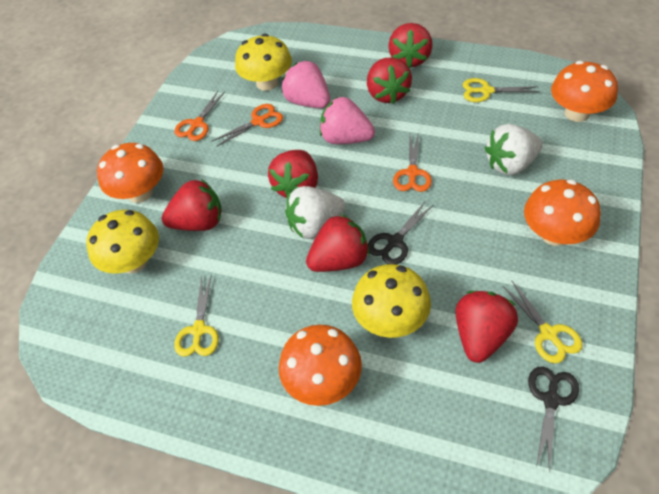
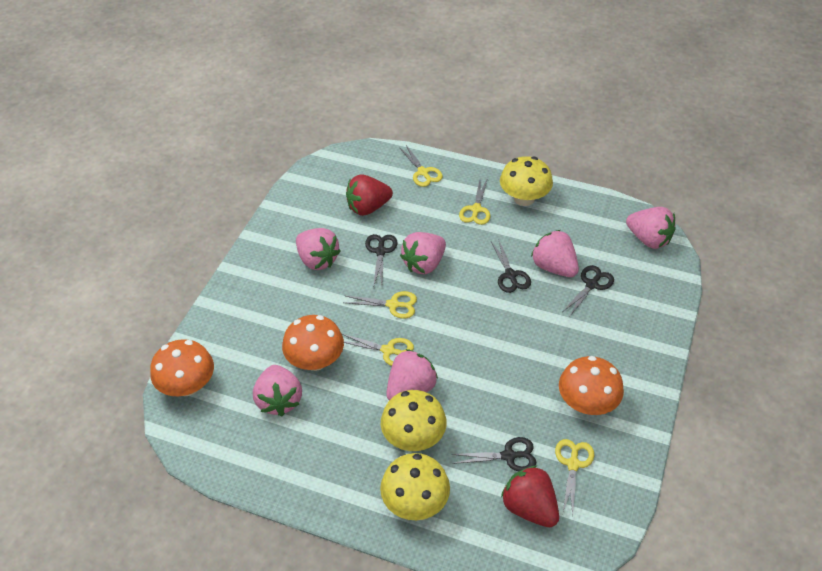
black scissors: [368,202,433,265] [528,366,579,472] = 2 -> [365,234,398,285] [451,437,536,472] [491,239,531,293] [563,265,614,317] = 4
orange mushroom: [97,143,163,203] [279,325,362,406] [524,179,601,246] [551,61,618,122] = 4 -> [150,339,214,396] [282,315,344,371] [559,356,624,415] = 3
orange scissors: [174,91,225,141] [212,104,283,147] [393,133,432,192] = 3 -> none = 0
pink strawberry: [282,61,330,108] [320,97,375,144] = 2 -> [253,365,302,416] [296,228,341,270] [386,349,438,400] [400,232,446,274] [531,230,579,277] [626,207,676,249] = 6
red strawberry: [162,179,222,231] [268,150,318,198] [306,214,370,272] [367,57,412,104] [388,23,433,68] [456,291,518,363] = 6 -> [346,174,393,216] [501,466,559,527] = 2
white strawberry: [285,186,346,239] [485,124,543,175] = 2 -> none = 0
yellow scissors: [174,274,219,357] [463,78,540,102] [502,280,583,364] = 3 -> [342,334,414,366] [344,291,417,319] [399,145,443,187] [459,178,490,225] [555,439,594,516] = 5

